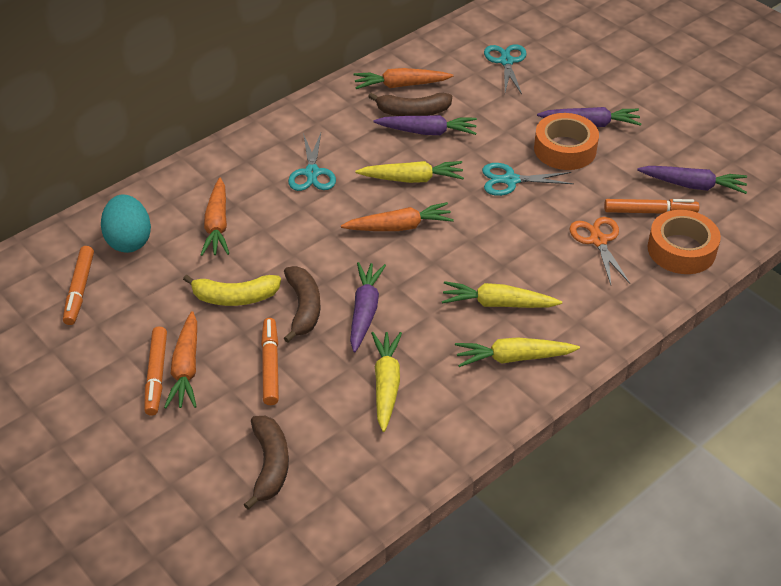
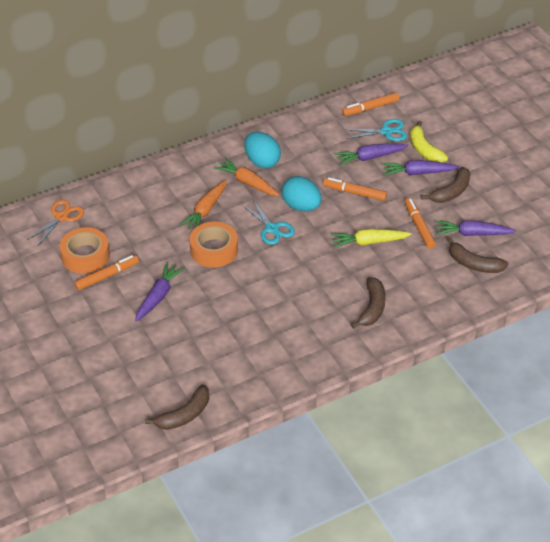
brown banana: [244,416,289,510] [284,266,320,343] [368,93,452,116] = 3 -> [145,384,209,430] [351,277,386,329] [421,167,470,203] [447,237,508,273] = 4
orange carrot: [164,311,197,408] [200,178,229,256] [341,202,454,231] [354,68,453,89] = 4 -> [180,180,227,229] [214,158,280,196] = 2
turquoise egg: [101,194,151,253] = 1 -> [244,132,281,168] [282,176,322,211] = 2
turquoise scissors: [288,133,336,191] [482,163,574,196] [484,44,527,94] = 3 -> [241,200,295,245] [344,119,407,141] = 2
yellow carrot: [356,161,464,183] [371,332,402,432] [442,281,562,308] [455,337,580,367] = 4 -> [331,229,412,248] = 1

